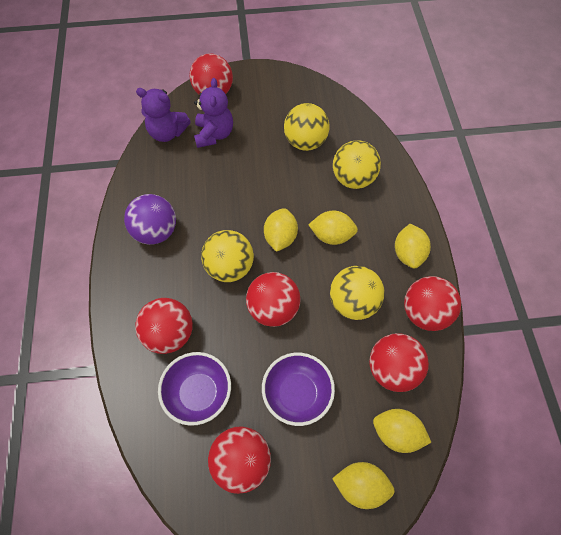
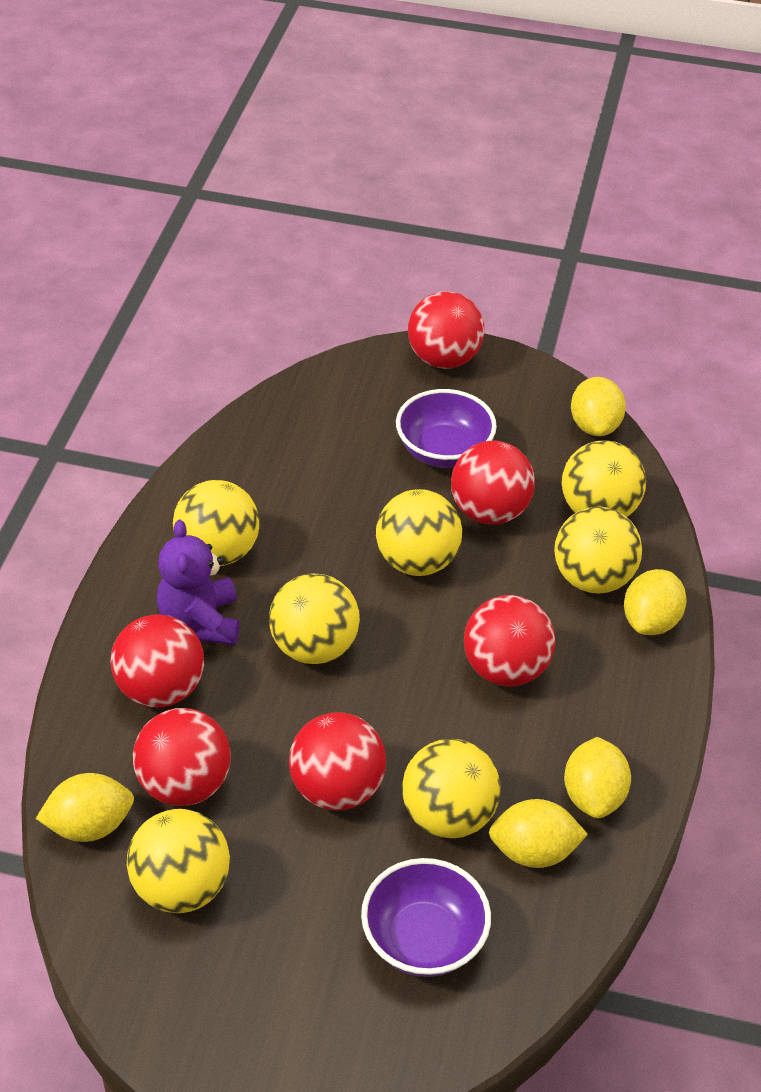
purple ball: [124,194,176,245] = 1 -> none = 0
purple teddy bear: [136,88,191,142] [194,78,233,148] = 2 -> [157,520,239,645] = 1
yellow ball: [201,230,254,282] [284,103,329,151] [330,266,385,320] [333,140,381,189] = 4 -> [127,809,230,913] [173,480,259,566] [269,573,360,664] [376,489,462,576] [402,739,501,838] [554,507,642,594] [562,440,646,517] = 7

